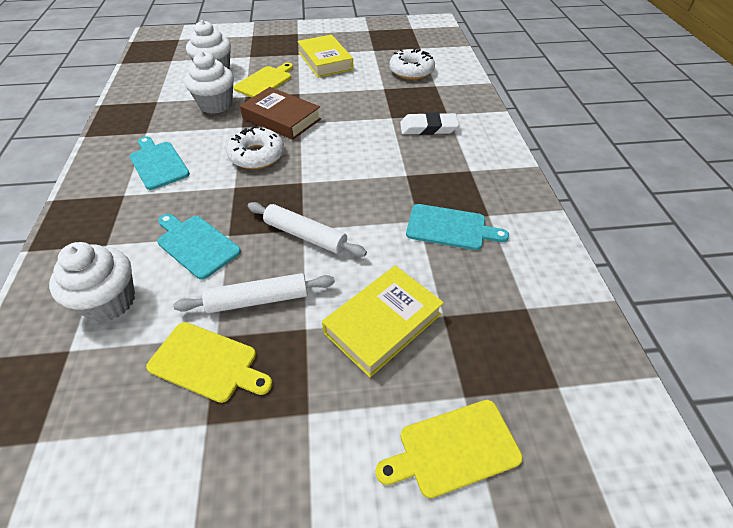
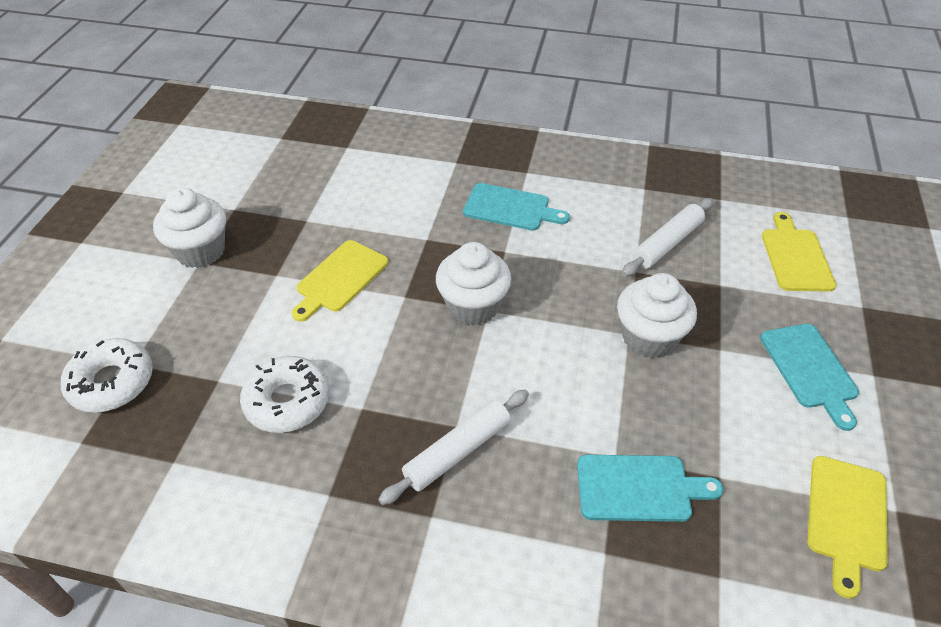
brown book: [240,87,321,140] = 1 -> none = 0
white eraser: [400,112,459,135] = 1 -> none = 0
yellow book: [297,34,353,78] [322,265,444,377] = 2 -> none = 0

